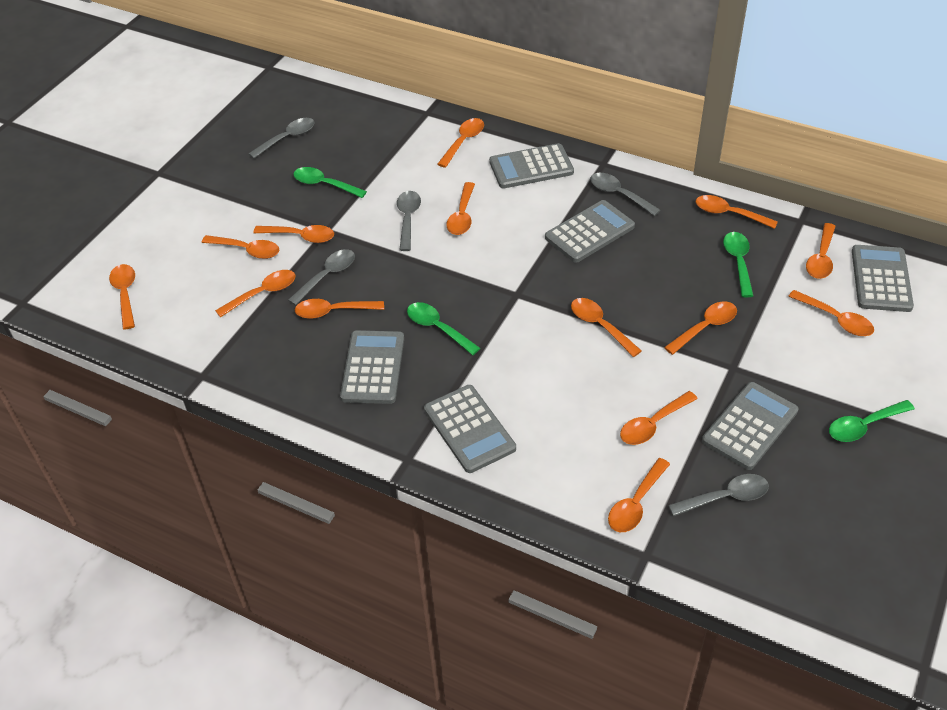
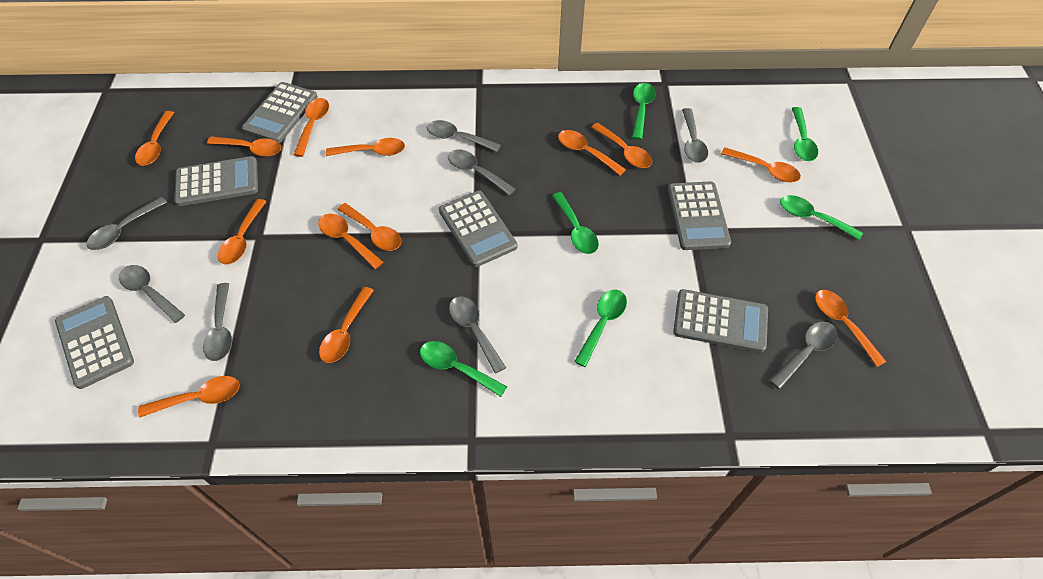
green spoon: [293,167,367,198] [407,302,480,355] [723,232,753,297] [829,400,915,442] = 4 -> [420,341,507,397] [552,192,599,254] [574,290,627,367] [632,83,655,140] [780,195,863,240] [792,107,818,161] = 6
grey spoon: [249,118,315,159] [288,249,355,306] [397,191,421,251] [590,173,661,216] [668,474,769,516] = 5 -> [86,197,167,250] [119,265,185,323] [203,283,232,361] [427,120,501,152] [448,149,516,196] [449,296,506,374] [682,108,708,163] [769,322,838,389] = 8
orange spoon: [109,264,135,330] [202,235,279,259] [215,270,296,318] [253,225,334,243] [295,299,384,319] [437,118,484,168] [446,182,475,235] [571,298,642,357] [608,458,670,532] [620,391,698,445] [664,301,737,355] [696,195,778,229] [788,290,874,336] [806,223,836,279] = 14 -> [135,111,174,166] [138,376,240,418] [207,136,281,157] [218,199,267,264] [293,98,329,157] [318,214,383,269] [319,287,374,363] [326,138,405,156] [337,203,402,251] [558,130,626,176] [591,123,652,168] [721,147,801,182] [815,290,886,367] = 13

